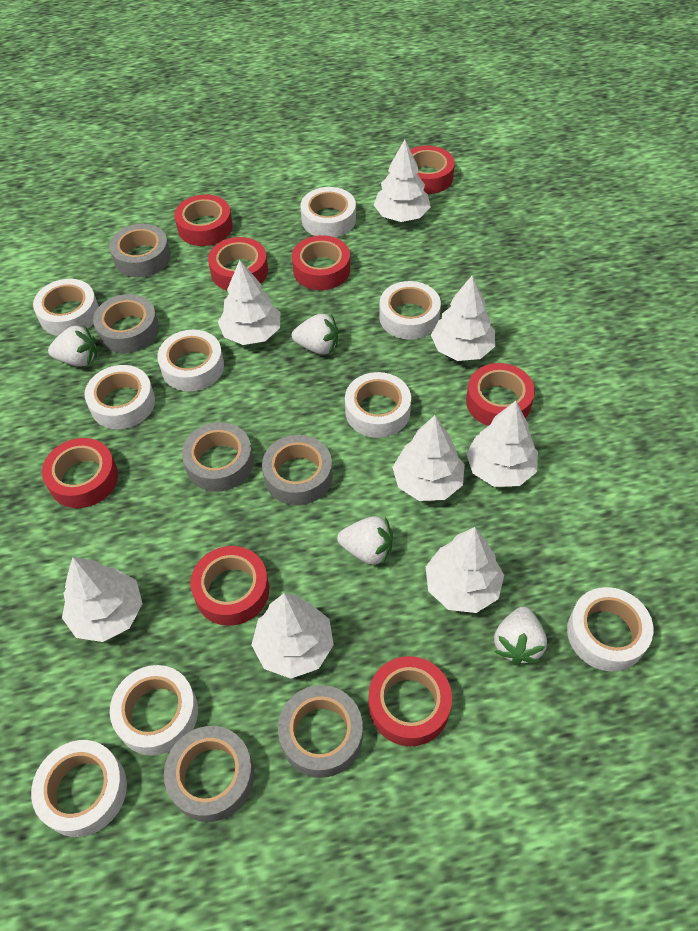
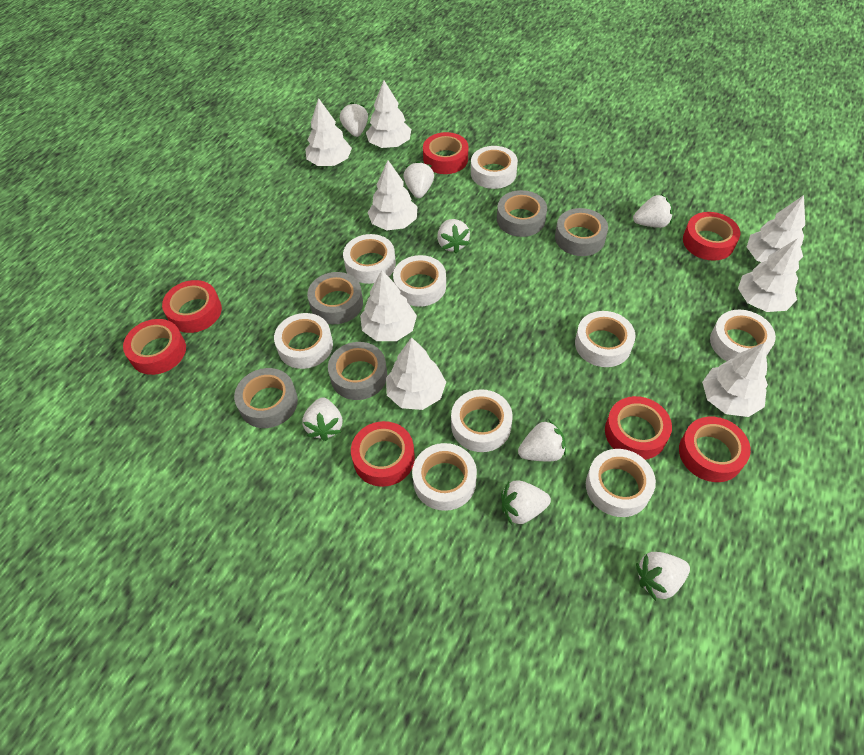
grey tape: [93,294,159,353] [109,224,171,278] [164,726,254,822] [182,422,254,492] [262,435,333,505] [278,685,363,778] = 6 -> [234,368,298,428] [307,272,363,324] [328,342,387,400] [497,190,547,237] [555,208,608,256] = 5
red tape: [42,438,118,508] [174,195,233,246] [190,546,269,626] [208,237,268,290] [292,235,350,290] [369,656,452,746] [410,146,455,194] [466,363,535,426] = 8 -> [123,319,186,375] [162,280,222,333] [351,421,415,487] [423,132,468,174] [605,396,672,460] [679,417,751,482] [683,212,740,261] = 7
white strawberry: [48,325,97,367] [292,314,338,355] [337,516,393,566] [494,606,547,665] = 4 -> [302,397,342,441] [340,102,368,137] [404,161,434,198] [437,219,470,253] [501,481,551,525] [518,419,566,461] [633,194,673,228] [636,552,690,601] = 8

